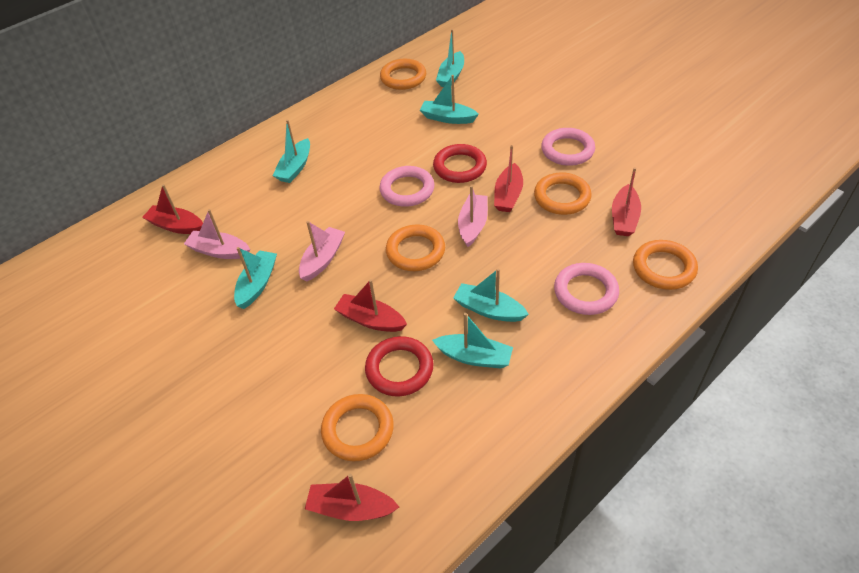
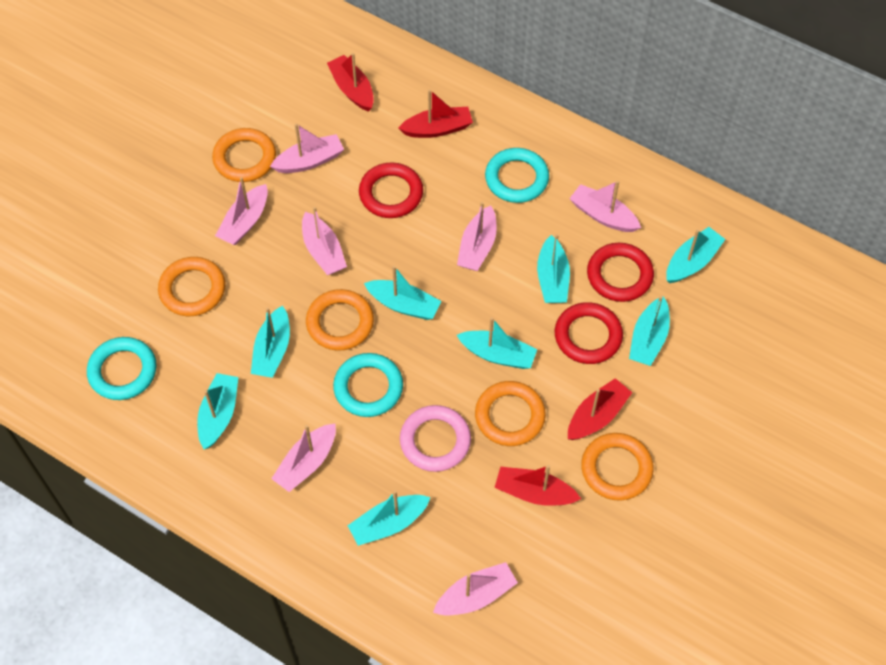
pink boat: [184,209,250,259] [299,221,345,282] [458,186,488,247] = 3 -> [215,177,268,245] [270,124,344,173] [271,424,336,492] [302,207,347,275] [433,562,518,615] [457,202,497,271] [569,181,641,232] = 7
pink ring: [379,166,434,207] [541,128,595,166] [554,263,619,315] = 3 -> [400,405,471,472] = 1
red boat: [142,184,203,234] [305,474,399,521] [334,279,407,332] [494,145,523,212] [612,167,641,236] = 5 -> [327,53,374,112] [398,89,473,138] [495,465,581,506] [568,378,632,440] = 4
red ring: [365,336,434,397] [433,144,487,183] = 2 -> [359,162,423,218] [555,302,623,364] [587,243,654,302] = 3
turquoise boat: [234,247,277,309] [272,120,310,183] [420,75,479,124] [432,313,513,369] [436,29,464,87] [453,269,529,322] = 6 -> [197,373,239,449] [251,305,290,378] [348,490,431,546] [364,266,441,320] [457,317,537,369] [537,234,570,303] [629,296,670,366] [666,227,725,283] = 8
turquoise ring: none = 0 -> [87,337,157,400] [333,353,403,417] [485,148,549,203] = 3

